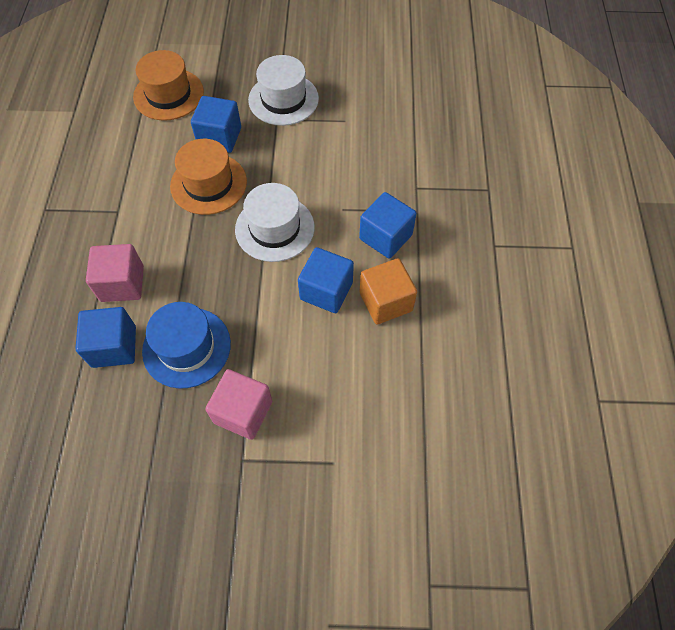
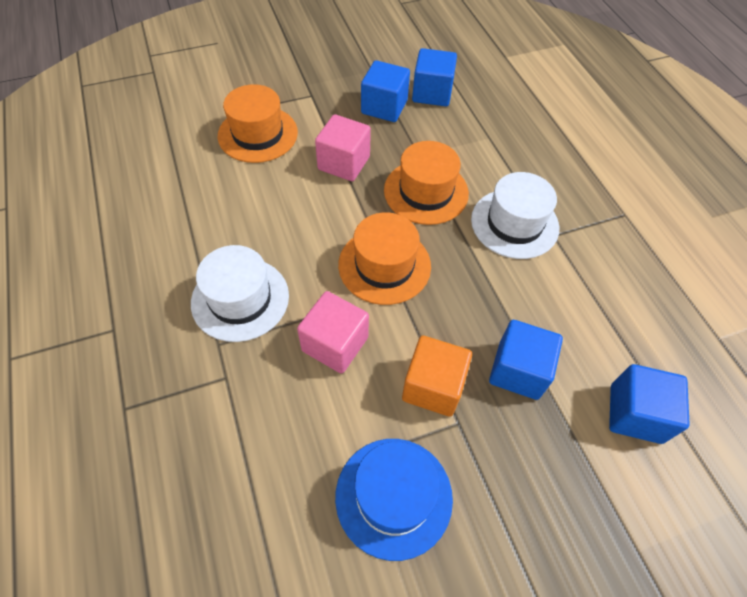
orange hat: [133,50,204,121] [170,139,247,215] = 2 -> [218,84,298,163] [338,213,431,305] [384,141,469,225] = 3

